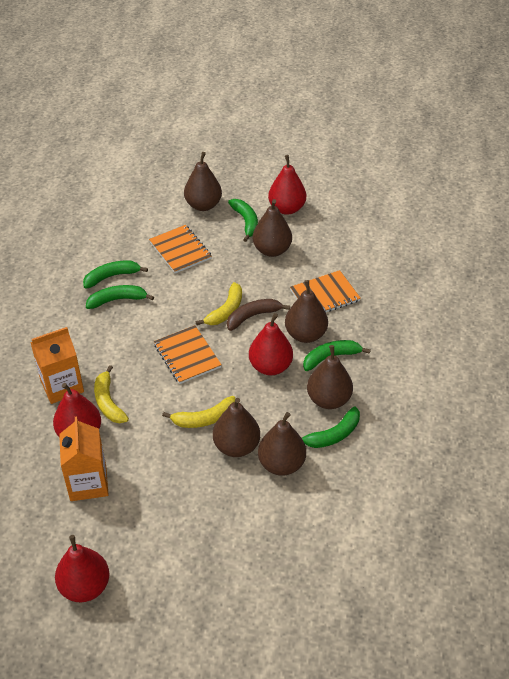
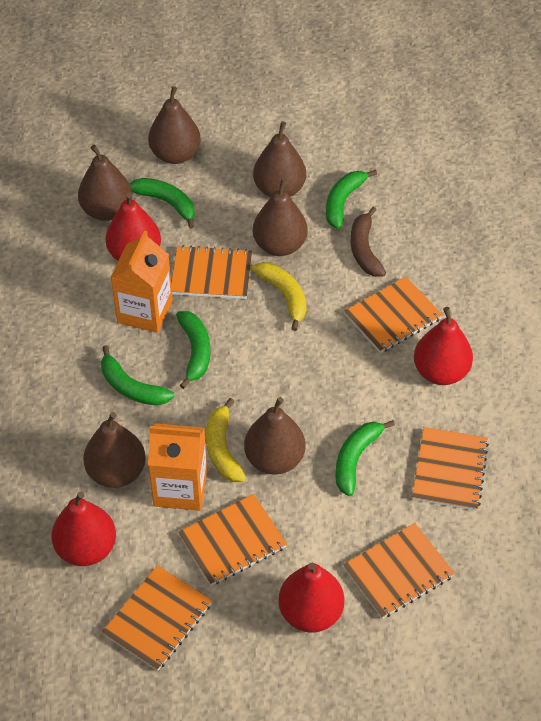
orange notebook: [149,225,212,273] [154,325,222,384] [290,270,361,312] = 3 -> [102,565,212,671] [171,245,252,299] [178,494,287,586] [343,523,455,619] [344,277,443,353] [412,427,489,511] = 6
yellow banana: [94,365,129,423] [162,396,235,428] [196,282,242,325] = 3 -> [206,398,246,482] [252,262,307,331] = 2

